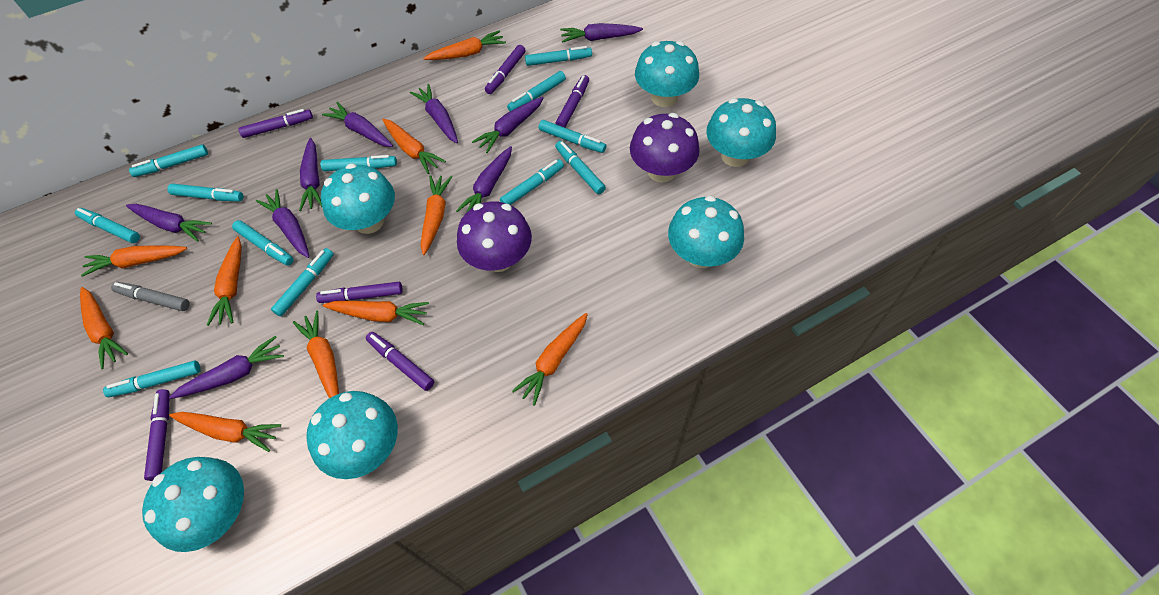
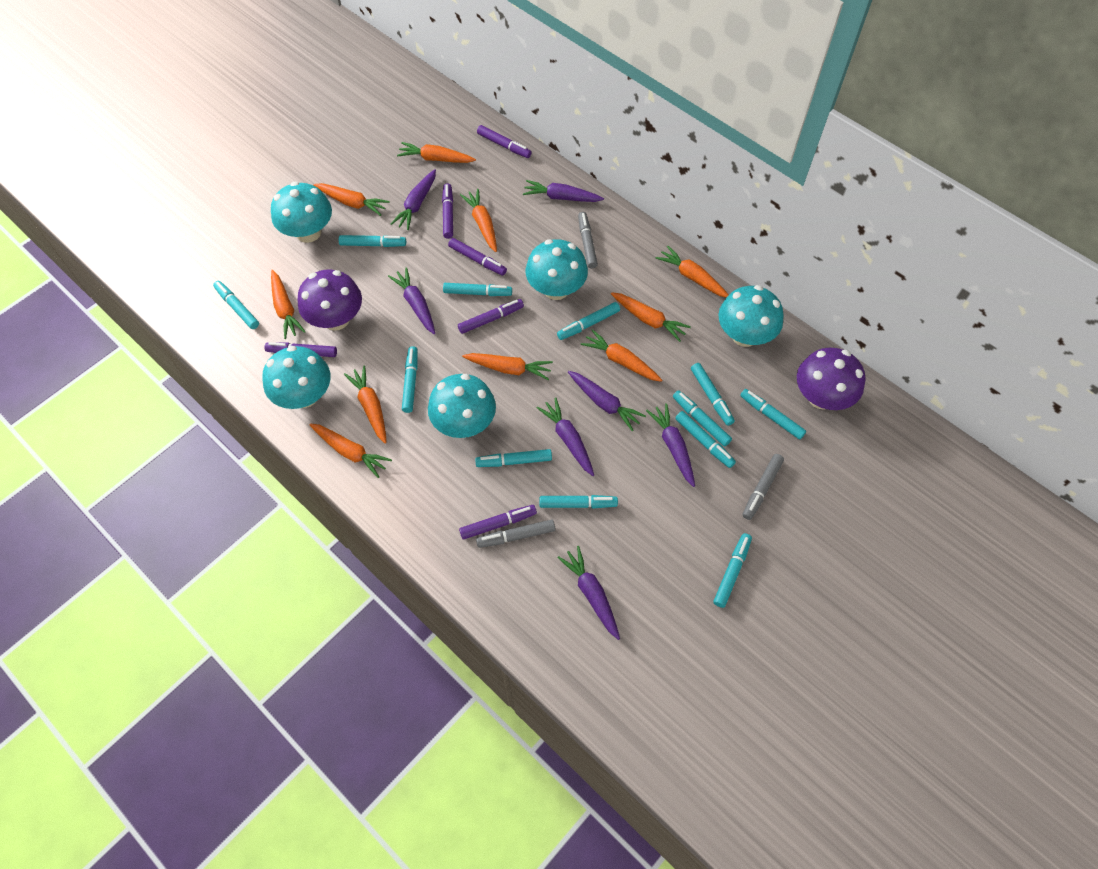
grey marker: [111,282,190,311] = 1 -> [476,519,555,548] [578,212,598,268] [743,454,784,520] = 3
purple carrot: [126,204,212,242] [169,336,284,399] [256,189,309,258] [299,138,322,211] [322,102,393,147] [410,84,458,143] [456,146,512,213] [472,97,544,153] [560,23,643,43] = 9 -> [388,267,435,334] [391,169,436,230] [523,180,604,202] [537,398,594,476] [557,546,620,640] [568,371,646,431] [646,403,695,487] = 7
turquoise mushroom: [142,457,244,552] [306,391,398,479] [321,163,395,234] [635,41,699,107] [668,195,744,268] [706,98,776,167] = 6 -> [262,346,330,409] [271,182,332,243] [428,374,496,438] [526,239,588,300] [718,285,784,347] = 5

